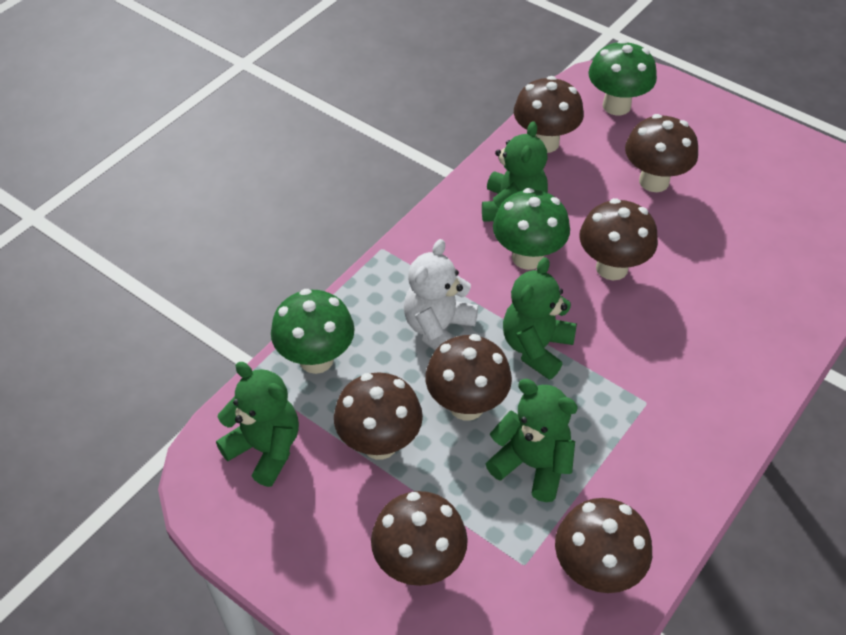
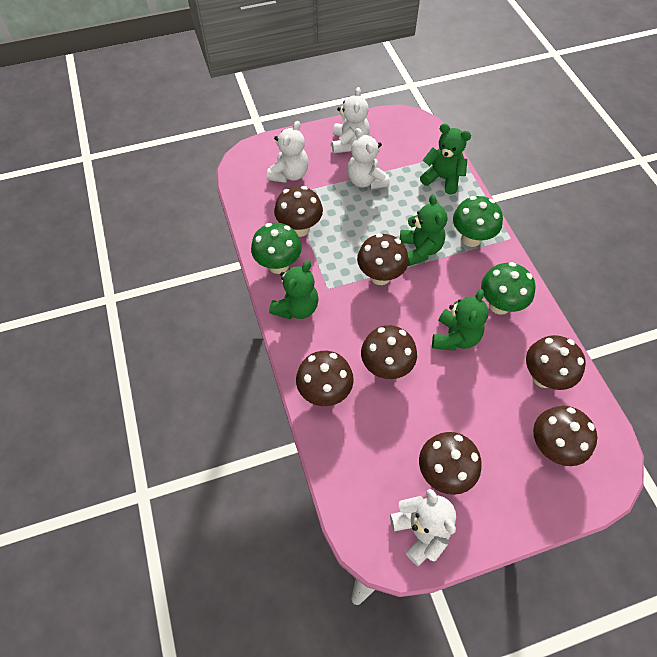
white teddy bear: [404,239,478,350] = 1 -> [267,121,308,183] [332,87,370,153] [347,128,390,190] [390,489,456,566] = 4

